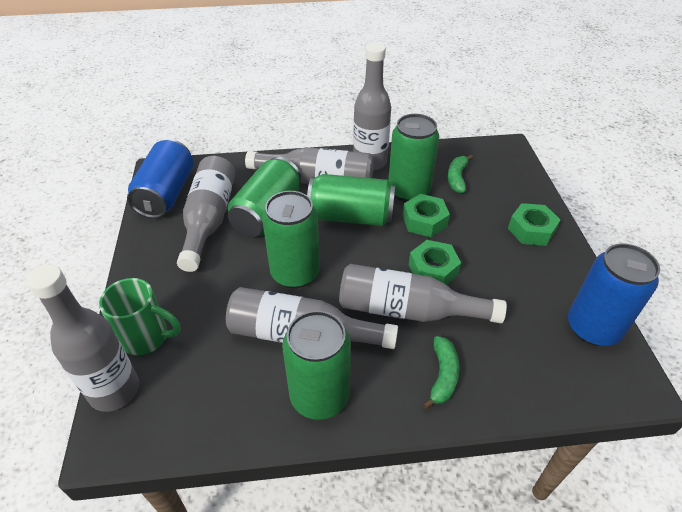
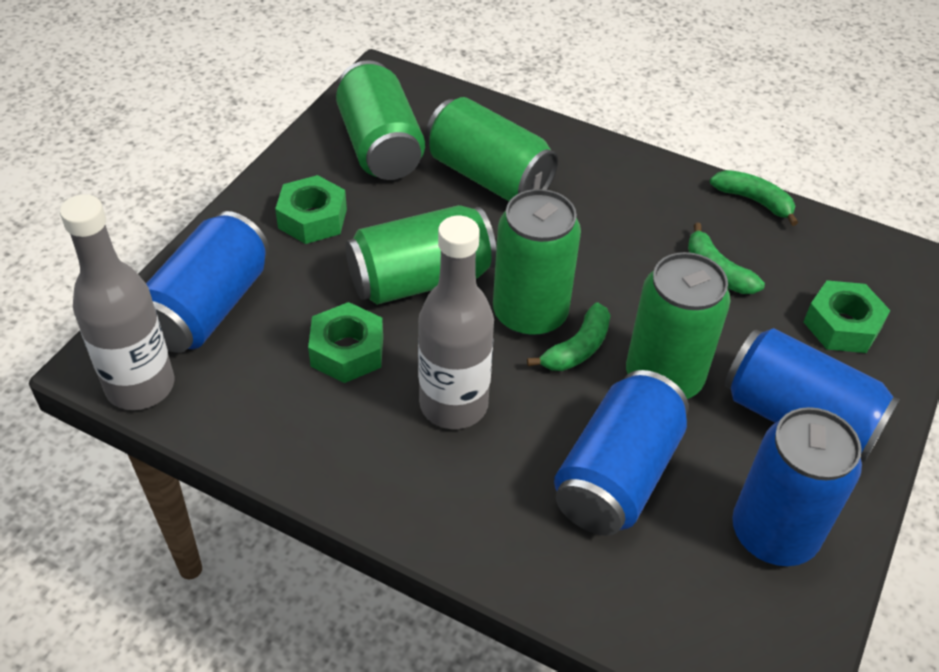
blue can: [127,140,194,218] [568,244,660,346] = 2 -> [146,211,269,353] [554,370,689,536] [725,328,900,463] [732,407,862,566] = 4
green banana: [423,336,460,409] [448,155,473,193] = 2 -> [527,302,611,371] [688,223,765,294] [710,170,798,226] = 3
green mug: [99,278,181,355] = 1 -> none = 0
grey bottle: [27,264,139,412] [177,156,235,272] [226,287,398,349] [245,147,374,184] [339,264,507,323] [353,43,391,171] = 6 -> [60,194,174,410] [418,216,494,429] = 2

